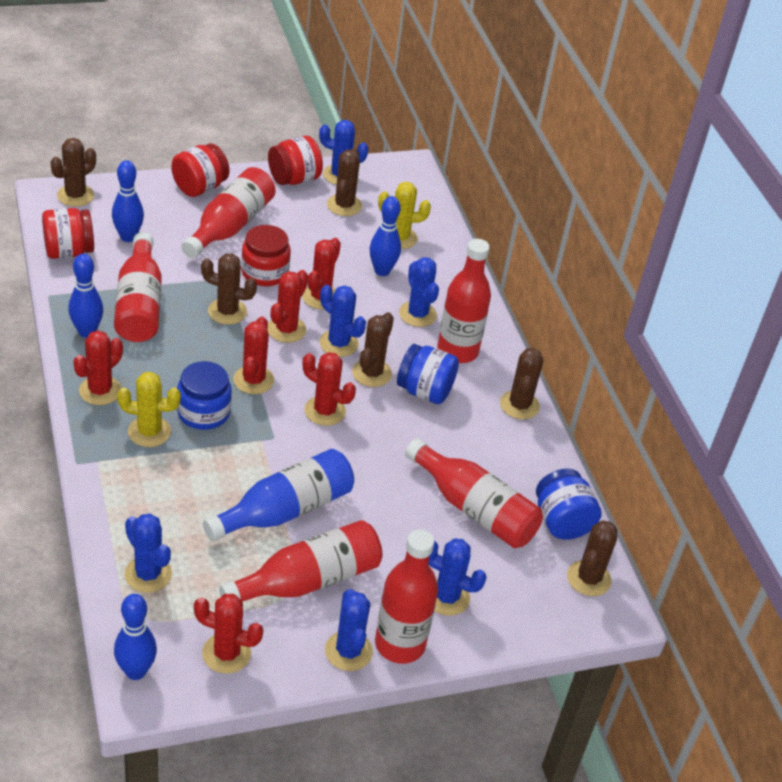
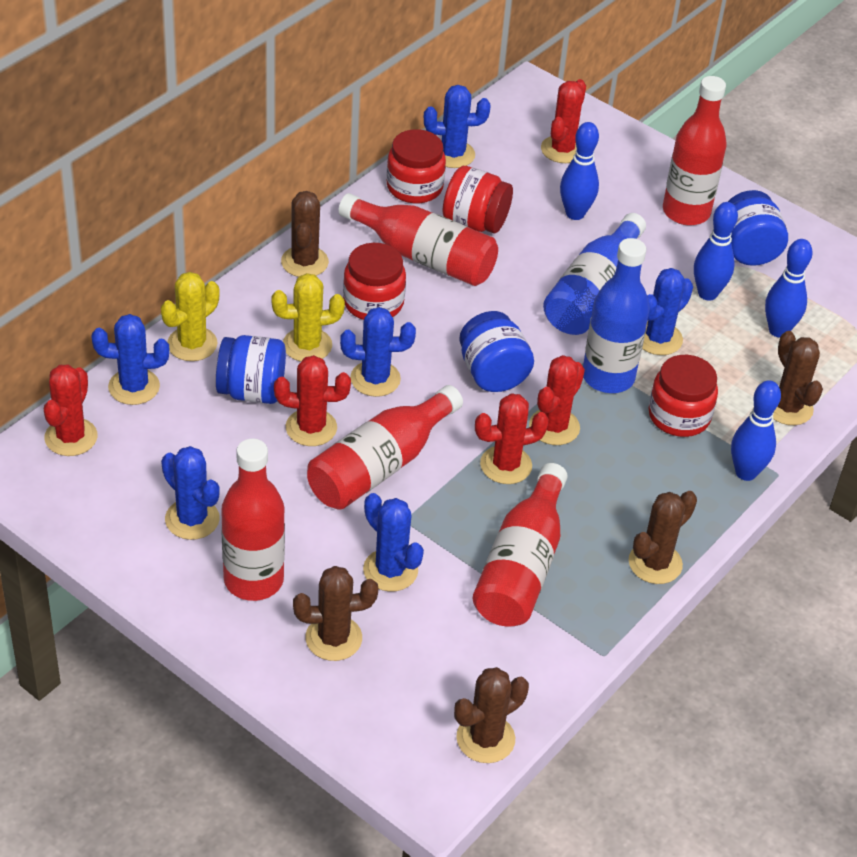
blue bottle: [203,449,354,542] = 1 -> [543,213,646,335] [583,238,649,393] = 2
brown cactus: [50,138,96,207] [201,254,257,325] [327,148,362,216] [352,312,394,387] [500,348,543,420] [567,520,617,596] = 6 -> [281,191,329,277] [293,566,378,661] [454,667,529,763] [629,491,697,584] [773,331,823,425] = 5
red bottle: [114,232,162,342] [181,167,276,258] [219,520,383,602] [375,530,438,664] [405,438,543,548] [437,239,491,363] = 6 -> [221,438,285,601] [307,385,463,510] [338,193,498,286] [473,463,568,626] [663,76,727,226] = 5
red cactus: [73,330,123,405] [194,594,263,674] [233,316,274,394] [267,270,308,343] [302,238,341,310] [303,352,356,426] = 6 -> [44,364,98,456] [274,355,351,446] [475,393,549,484] [529,355,585,445] [541,79,586,163] = 5

